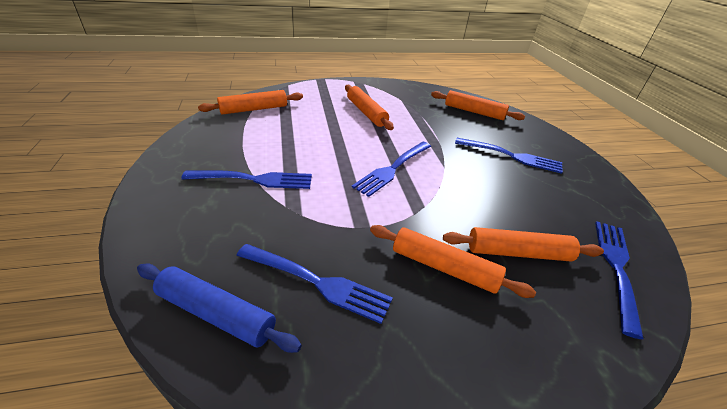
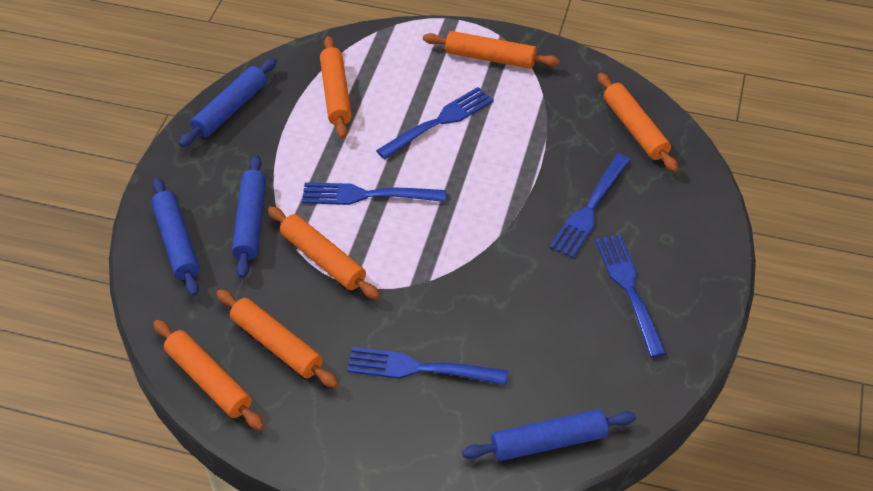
blue rolling pin: [137,263,302,353] = 1 -> [151,178,200,296] [179,58,277,147] [232,155,266,278] [462,409,636,461] = 4
orange rolling pin: [198,90,303,115] [345,85,394,130] [370,225,536,298] [431,90,525,120] [443,227,604,262] = 5 -> [153,320,264,430] [216,290,338,388] [268,206,380,300] [320,36,352,139] [423,31,560,69] [598,73,678,172] = 6

